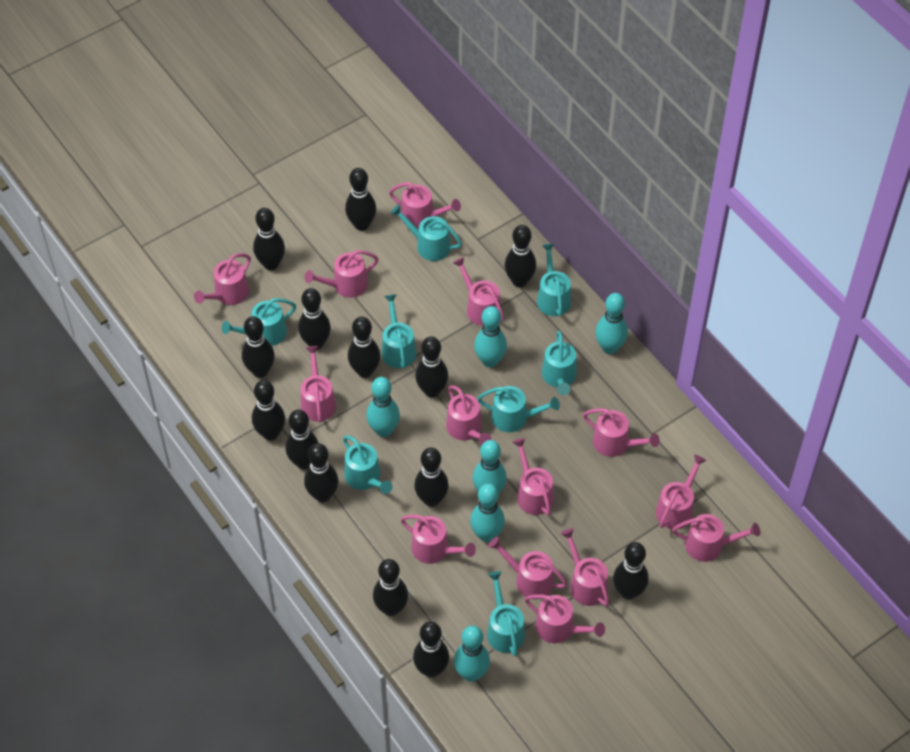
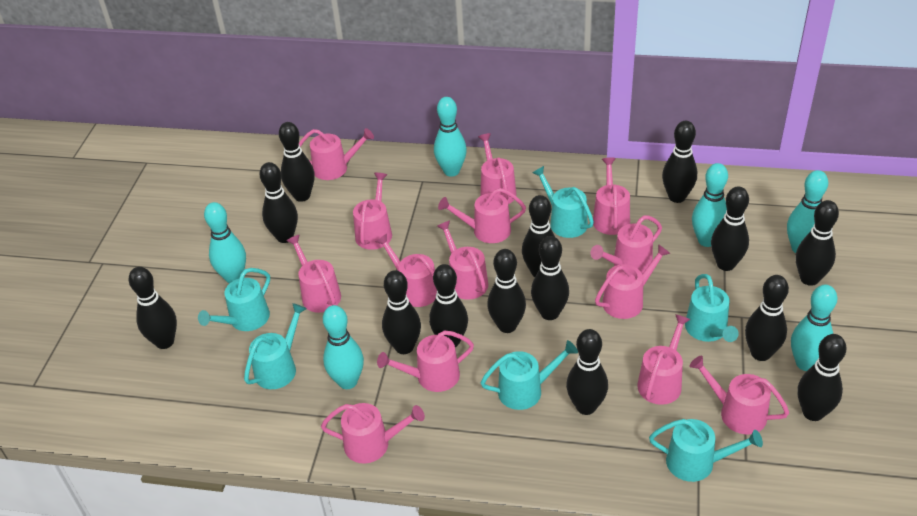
turquoise watering can: [222,298,296,346] [343,436,392,494] [382,294,416,369] [390,205,462,261] [477,386,560,432] [487,571,525,657] [537,244,571,316] [542,331,577,395] = 8 -> [198,268,270,331] [244,303,307,389] [480,340,578,410] [532,166,594,238] [649,419,763,482] [685,274,739,342] = 6

